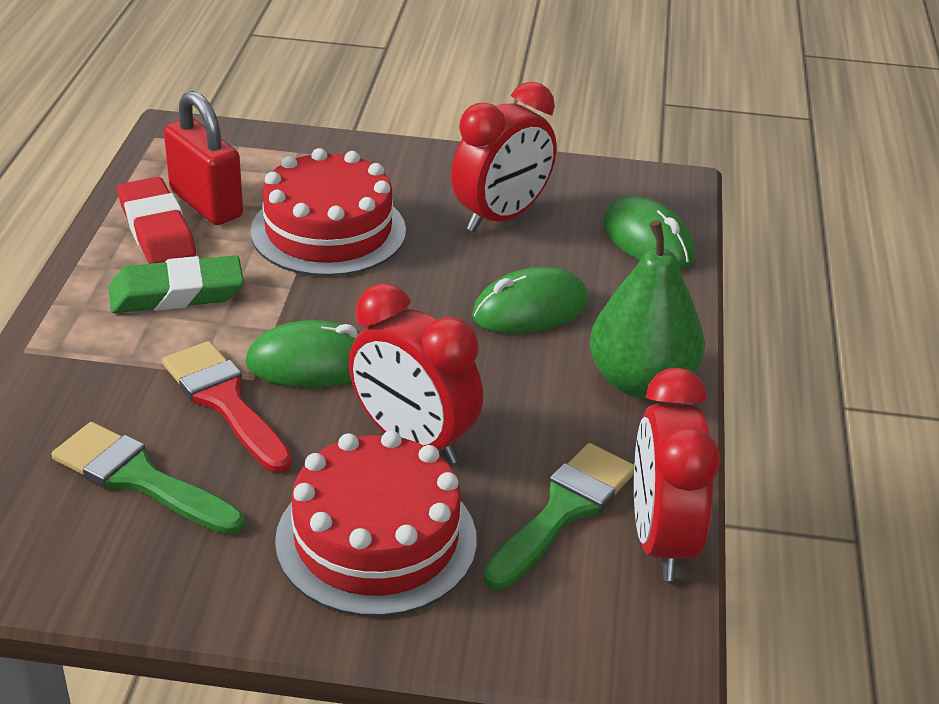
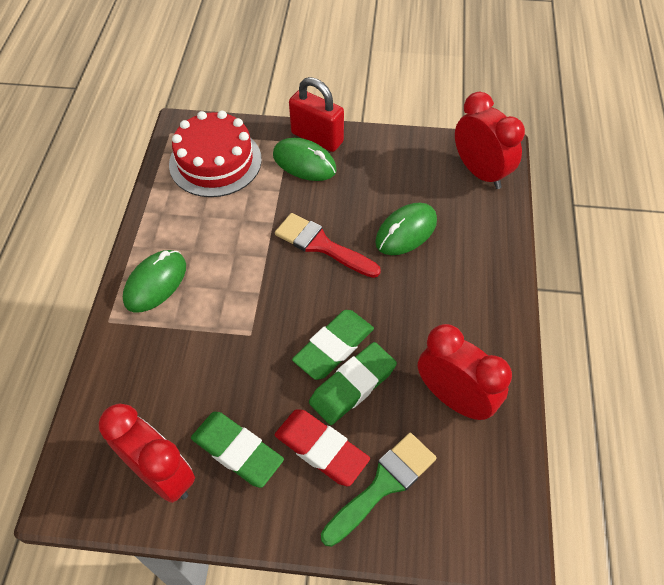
green brush: [52,422,244,535] [483,443,634,590] = 2 -> [321,433,436,547] = 1
green eraser: [109,255,244,313] = 1 -> [191,412,284,488] [292,310,374,380] [309,342,397,425] = 3
green pear: [590,220,705,399] = 1 -> none = 0
red cake: [250,148,406,276] [275,430,477,617] = 2 -> [169,111,262,197] = 1

